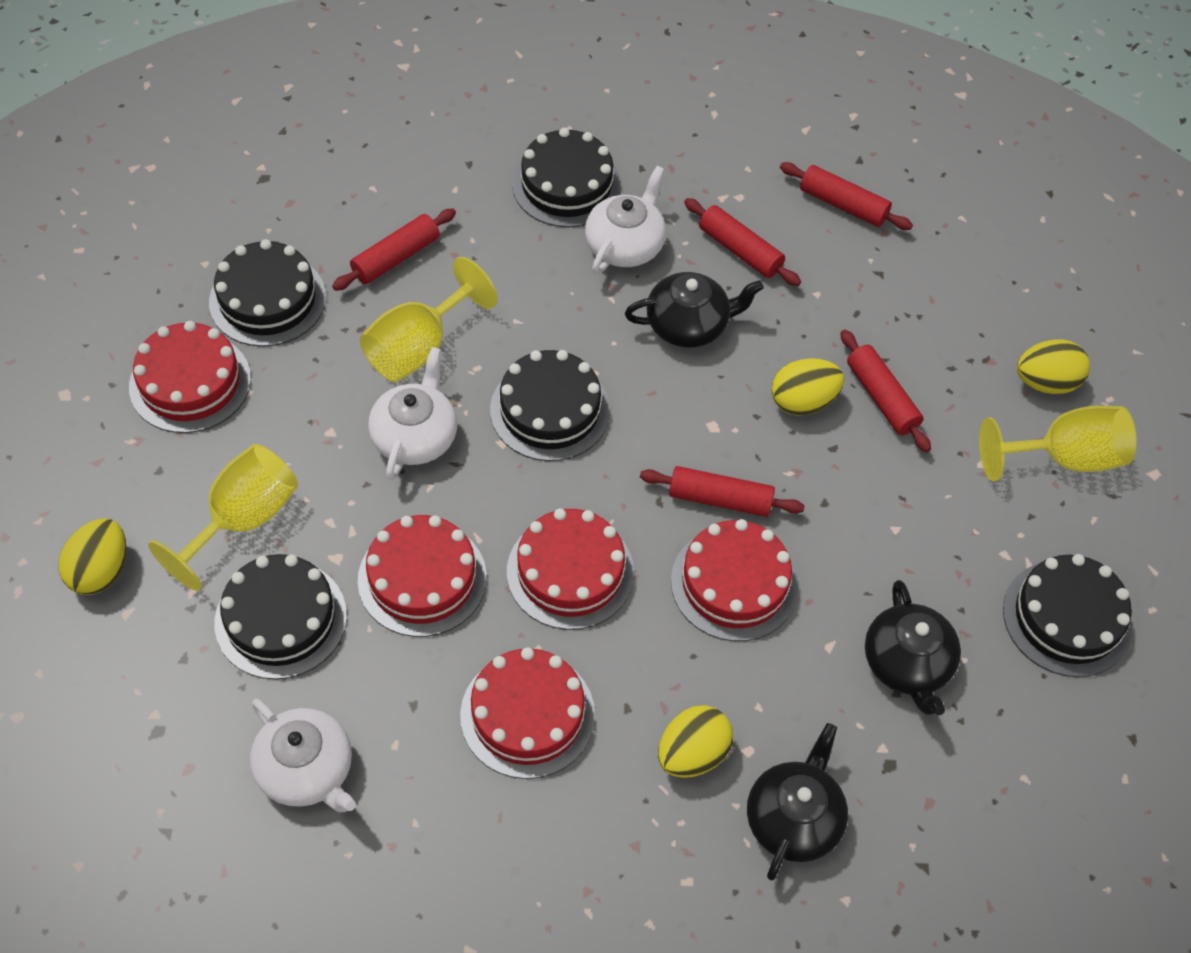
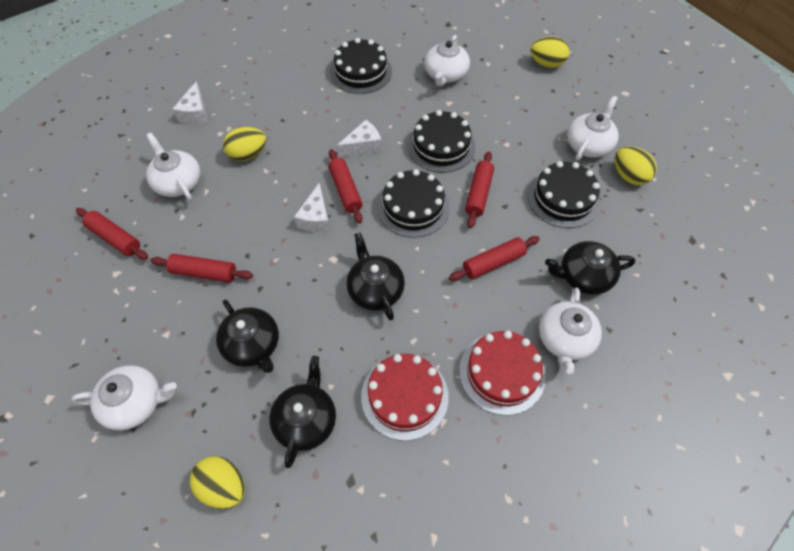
black cake: [209,239,326,347] [215,554,347,679] [490,350,610,461] [512,128,621,227] [1003,554,1132,677] = 5 -> [330,38,392,94] [377,169,450,238] [408,110,475,173] [527,161,600,228] = 4
black teapot: [625,272,764,348] [747,723,848,880] [865,580,961,715] = 3 -> [216,299,279,373] [269,356,336,468] [346,233,405,321] [545,241,635,295] = 4
red cake: [129,321,251,433] [358,515,487,637] [460,647,595,779] [507,508,634,630] [671,519,799,641] = 5 -> [361,354,449,441] [459,331,546,415] = 2
white cheese: none = 0 -> [173,81,208,124] [294,182,330,232] [337,120,382,158] = 3
white teapot: [250,699,356,812] [368,347,457,480] [585,166,666,274] = 3 -> [71,365,177,430] [146,133,200,200] [424,35,470,87] [539,288,602,374] [567,96,619,161] = 5
yellow goblet: [148,444,298,591] [360,257,498,382] [979,406,1137,481] = 3 -> none = 0

